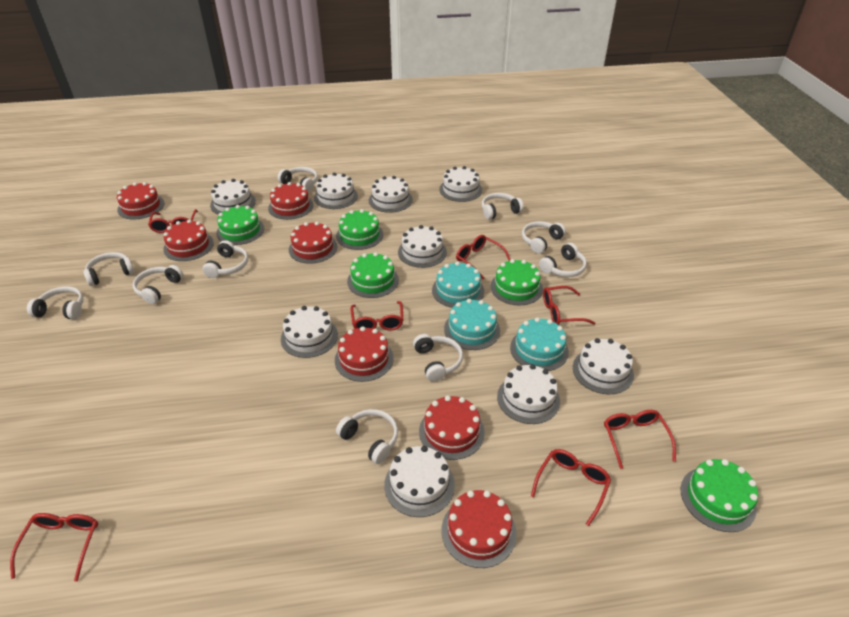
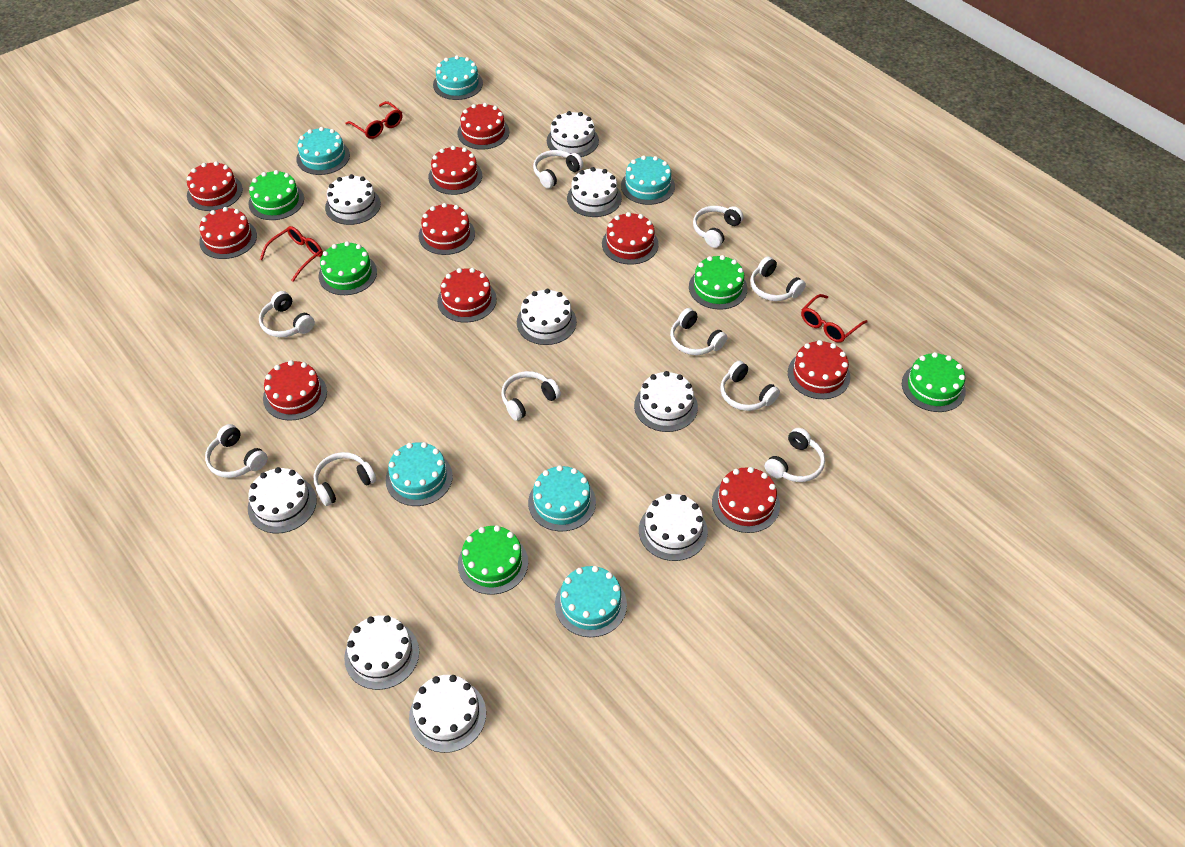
red cake: [117,182,164,220] [163,219,214,261] [268,182,313,220] [289,222,338,264] [335,326,394,382] [419,395,485,460] [442,490,517,568] = 7 -> [187,161,243,211] [199,207,257,259] [263,360,327,421] [419,203,475,255] [428,146,482,195] [437,268,497,323] [457,103,509,150] [602,212,659,265] [712,467,780,533] [788,340,850,399] = 10
red glasses: [10,513,98,581] [148,209,198,233] [350,301,403,331] [456,235,511,279] [531,449,611,526] [543,286,596,325] [604,410,676,469] = 7 -> [260,226,323,282] [345,101,402,139] [801,294,868,343] = 3
turquoise cake: [432,261,484,308] [444,299,500,350] [510,317,569,371] = 3 -> [296,127,350,175] [385,442,453,506] [433,55,483,100] [528,465,596,531] [555,566,627,637] [621,156,675,205] = 6

